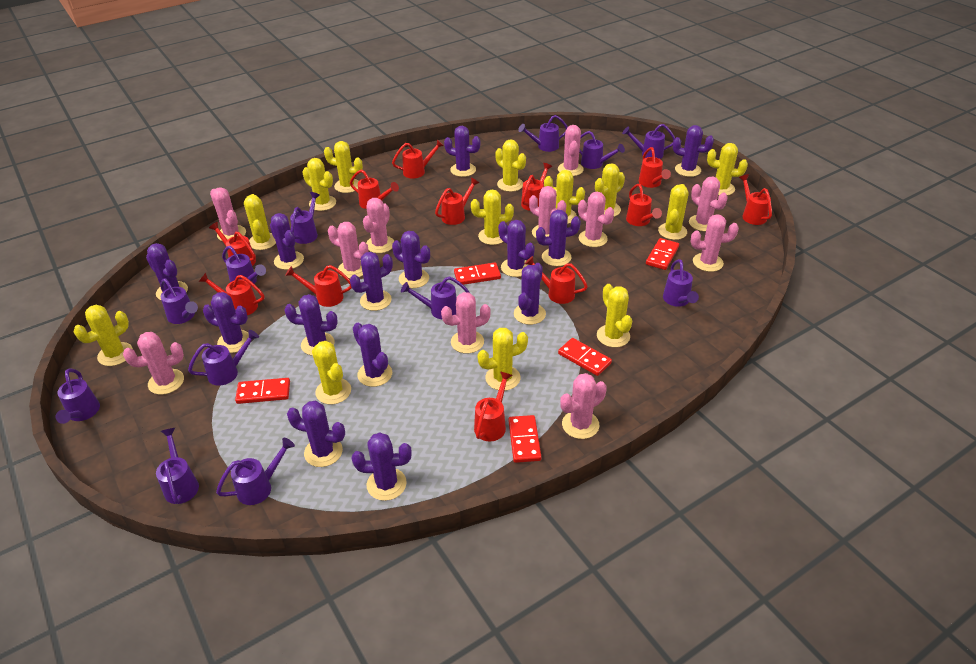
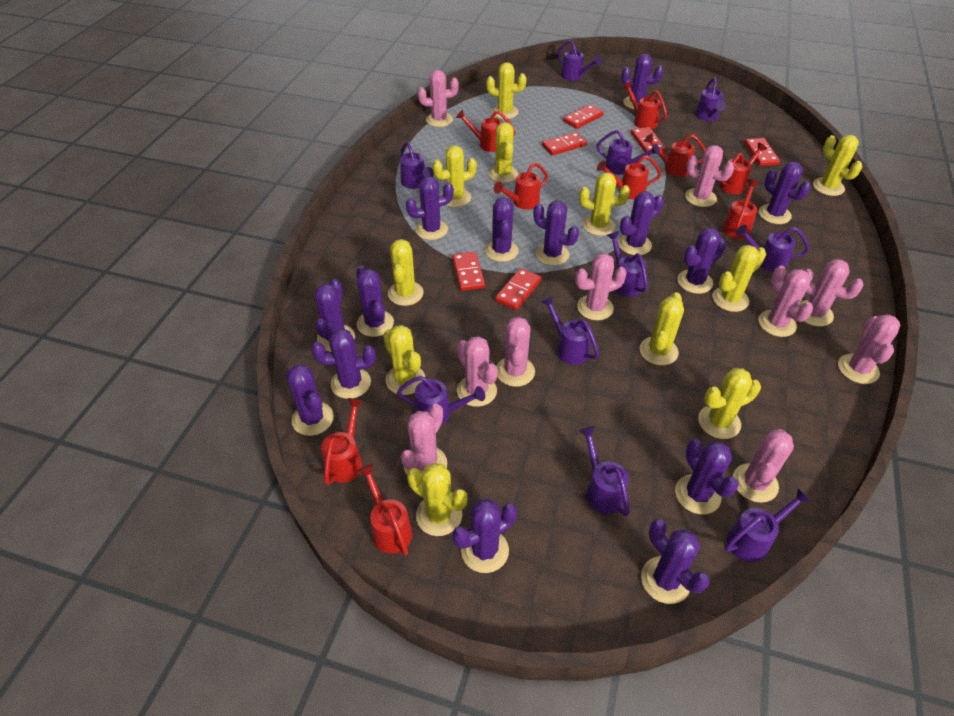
pink cactus: [123,332,184,395] [210,187,246,241] [328,222,369,279] [363,198,394,253] [441,292,491,354] [529,186,566,238] [558,125,584,176] [560,373,607,439] [578,192,614,247] [689,176,728,231] [690,214,739,272] = 11 -> [401,403,447,474] [418,70,459,127] [457,336,498,407] [497,317,535,387] [575,253,627,320] [685,145,734,207] [733,429,794,503] [758,266,813,337] [798,259,864,327] [838,314,900,384] = 10
purple watering can: [55,369,100,424] [156,428,199,504] [160,278,198,324] [188,330,259,386] [216,438,295,505] [222,246,266,284] [290,192,320,244] [401,276,470,319] [518,115,568,152] [579,131,625,169] [622,124,675,159] [663,259,699,307] = 12 -> [397,376,485,425] [400,142,434,189] [541,296,599,365] [557,40,602,81] [579,426,630,516] [596,130,660,175] [607,231,648,297] [695,77,726,121] [725,488,811,563] [736,225,809,272] = 10
red domino: [235,378,290,404] [454,263,501,285] [508,415,541,463] [558,338,612,376] [646,238,679,270] = 5 -> [452,252,485,291] [495,268,542,310] [542,132,587,155] [563,104,604,129] [631,127,666,154] [744,138,780,166] = 6
red watering can: [199,273,264,315] [209,222,256,266] [285,265,352,307] [350,169,399,209] [392,139,444,179] [435,178,479,225] [474,371,513,441] [521,163,552,211] [525,256,588,304] [626,184,662,226] [639,147,671,188] [739,174,772,225] = 12 -> [321,398,363,485] [357,464,413,556] [456,110,515,152] [494,163,548,209] [597,155,662,199] [623,81,667,129] [644,133,706,177] [719,143,767,194] [722,179,759,239] = 9
yellow cactus: [74,305,133,366] [244,194,276,250] [302,158,336,211] [312,341,351,404] [324,141,363,193] [471,190,514,245] [478,328,528,391] [495,139,526,192] [544,170,585,224] [595,163,625,217] [597,284,632,347] [658,184,689,240] [707,143,748,195] = 13 -> [383,325,425,395] [388,239,423,306] [407,463,467,536] [432,146,477,207] [486,62,527,119] [488,122,518,183] [579,173,630,236] [640,292,684,365] [698,368,761,439] [712,245,766,312] [813,135,862,196] = 11

